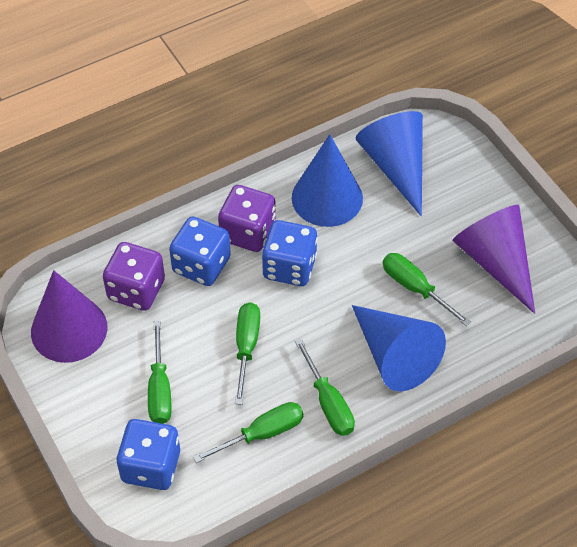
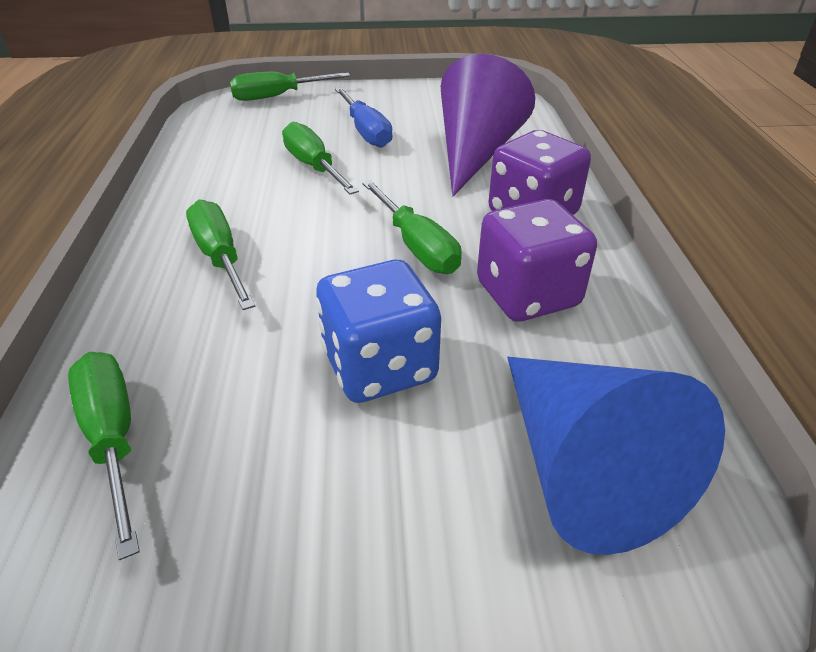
blue cone: [292,134,363,227] [352,305,446,391] [356,111,423,217] = 3 -> [507,357,725,555] = 1
blue dice: [116,419,180,490] [169,217,231,286] [262,220,318,286] = 3 -> [316,260,441,403] = 1
blue screwdriver: none = 0 -> [335,88,393,148] = 1
purple cone: [31,270,107,363] [453,205,535,314] = 2 -> [441,54,535,196] = 1

